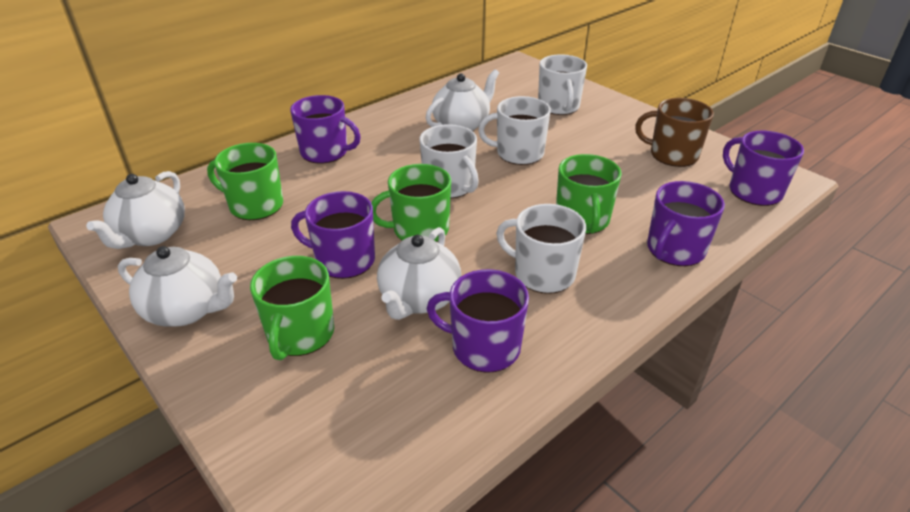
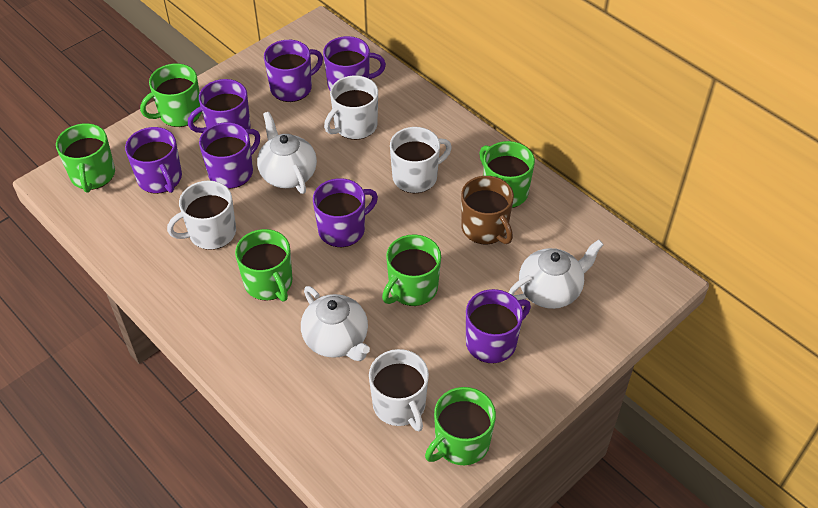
green mug: [207,143,283,220] [250,256,334,360] [371,164,451,242] [556,154,622,234] = 4 -> [56,123,115,193] [140,63,202,127] [235,229,292,301] [382,234,441,306] [425,387,496,465] [479,141,535,208] = 6
purple mug: [290,95,361,164] [291,191,375,279] [427,269,529,373] [647,181,725,266] [723,131,804,206] = 5 -> [125,127,182,194] [188,79,251,133] [199,122,260,189] [264,40,323,102] [313,178,378,247] [323,36,386,90] [466,289,531,363] = 7
white teapot: [86,171,185,249] [118,246,237,327] [377,227,461,320] [426,69,499,131] = 4 -> [257,112,317,194] [301,286,370,361] [508,240,604,309] = 3

